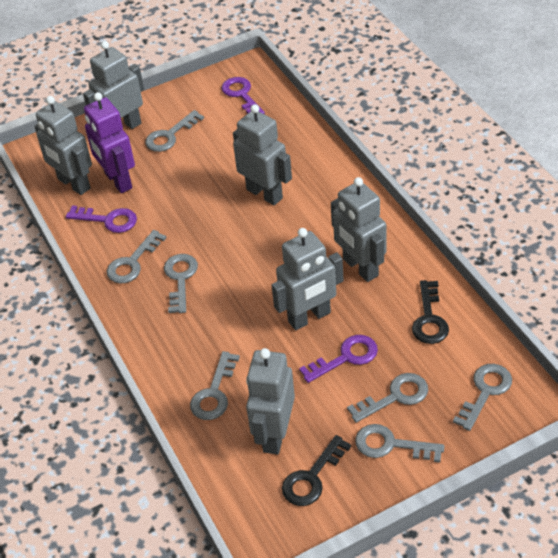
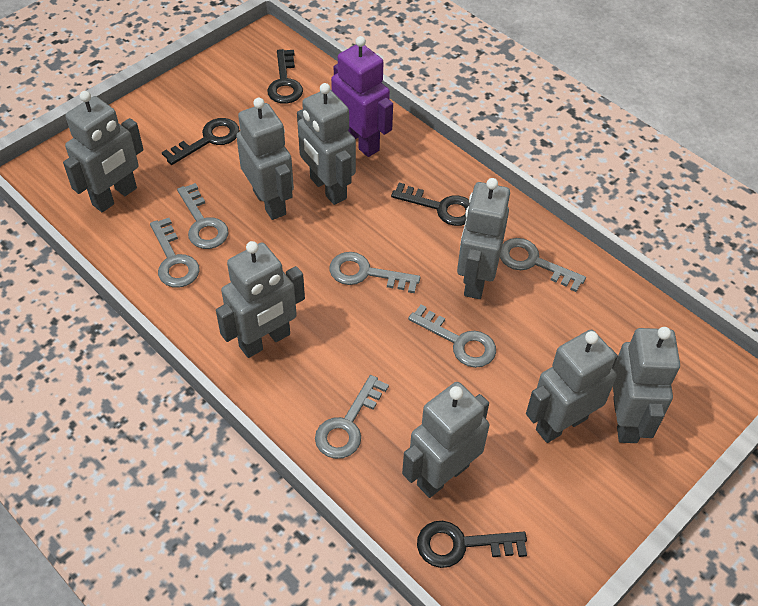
black key: [282,435,351,506] [412,280,449,344] = 2 -> [162,118,240,165] [267,49,303,104] [391,182,470,226] [417,521,527,568] = 4
grey key: [107,230,166,284] [145,110,204,152] [164,254,198,313] [190,351,240,420] [347,373,428,423] [355,424,444,463] [453,364,512,431] = 7 -> [150,218,200,288] [177,183,229,249] [315,375,389,459] [329,252,420,293] [408,305,496,368] [500,238,586,292] = 6
grey robot: [34,96,92,195] [83,41,144,129] [233,104,292,205] [246,348,295,455] [272,228,344,330] [331,177,386,282] = 6 -> [63,91,144,212] [216,241,305,358] [236,98,294,220] [297,83,356,205] [402,382,489,498] [457,178,510,299] [526,330,618,443] [613,327,680,443] = 8
purple key: [66,205,137,233] [221,77,265,114] [299,335,378,383] = 3 -> none = 0

